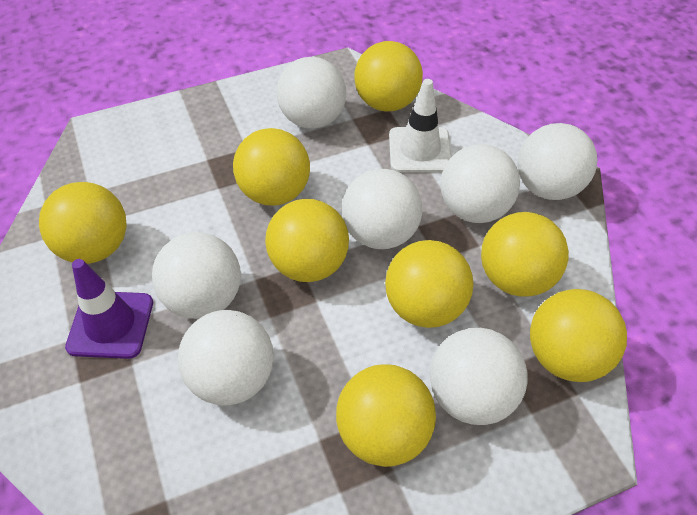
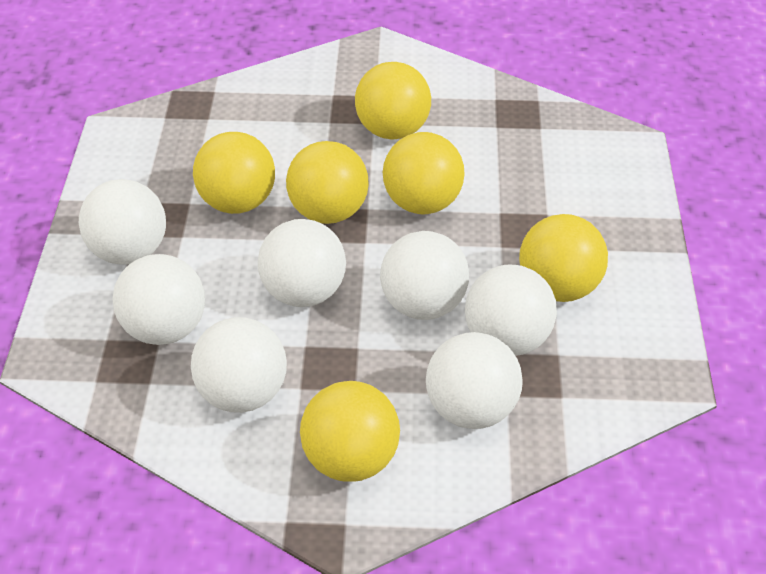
purple traffic cone: [65,259,153,359] = 1 -> none = 0
white traffic cone: [389,79,452,173] = 1 -> none = 0
yellow ball: [39,182,127,264] [233,128,310,206] [265,199,349,282] [336,364,436,467] [354,41,423,112] [385,240,474,328] [481,212,569,297] [530,289,627,382] = 8 -> [193,132,275,214] [286,141,369,224] [300,381,400,482] [355,62,431,139] [383,132,465,214] [519,214,608,302] = 6

